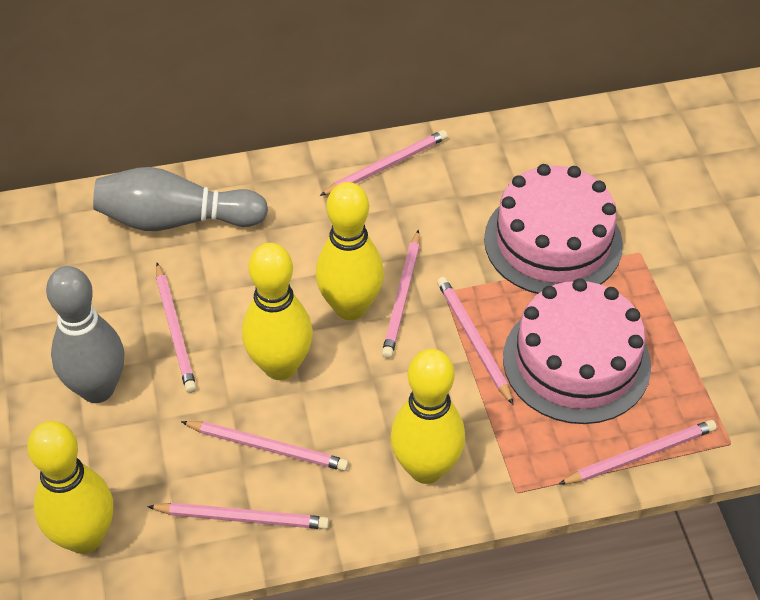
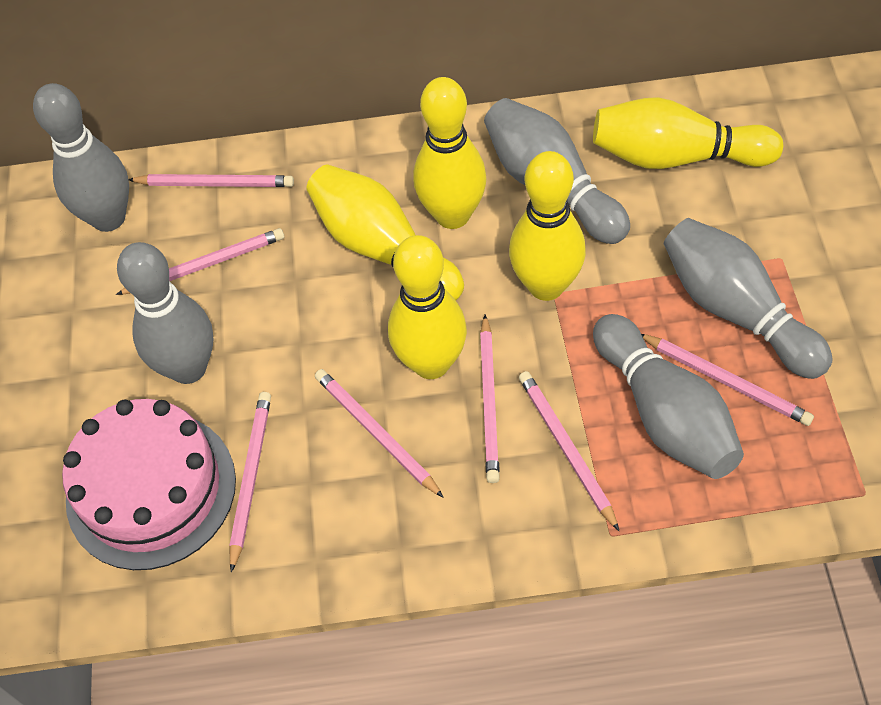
grey bowling pin: [46,266,124,403] [93,167,268,231] = 2 -> [33,83,129,232] [117,242,213,384] [484,98,630,244] [593,314,744,479] [664,218,833,379] = 5
pink cake: [484,164,623,294] [503,278,651,424] = 2 -> [62,399,236,570] = 1
yellow bowling pin: [27,421,113,554] [242,243,313,380] [315,182,384,320] [390,349,465,484] = 4 -> [306,164,464,300] [388,235,467,379] [413,77,487,229] [509,151,586,301] [593,97,783,169] = 5

